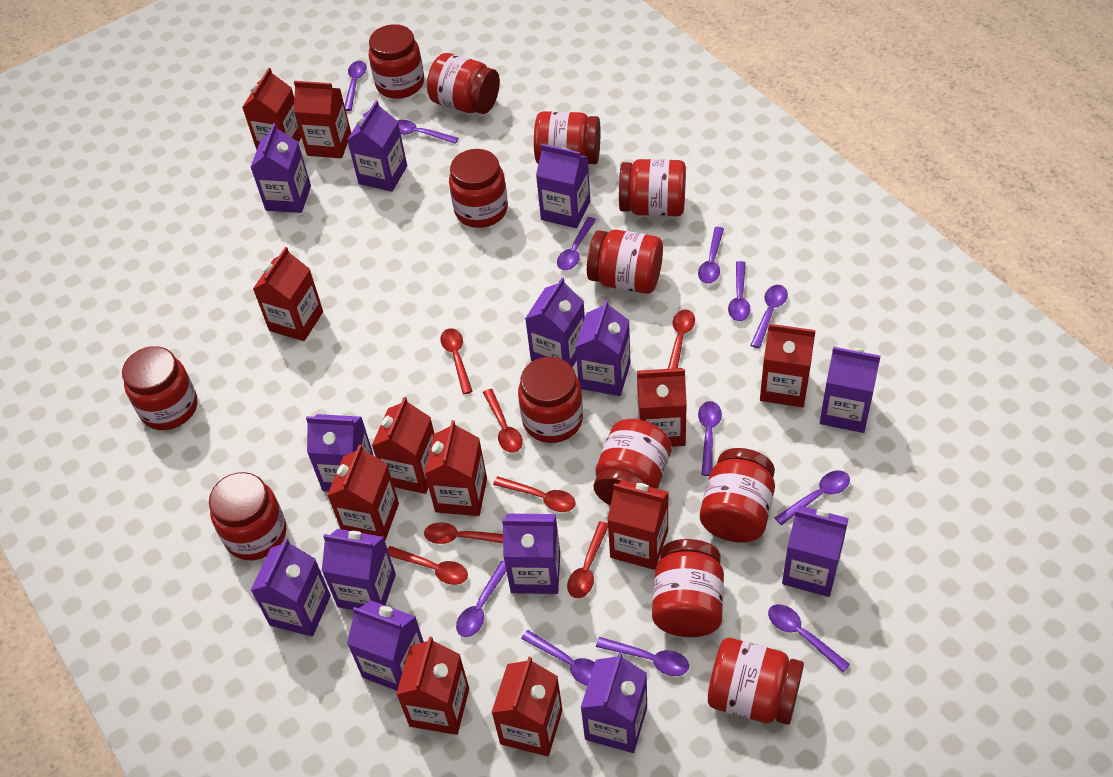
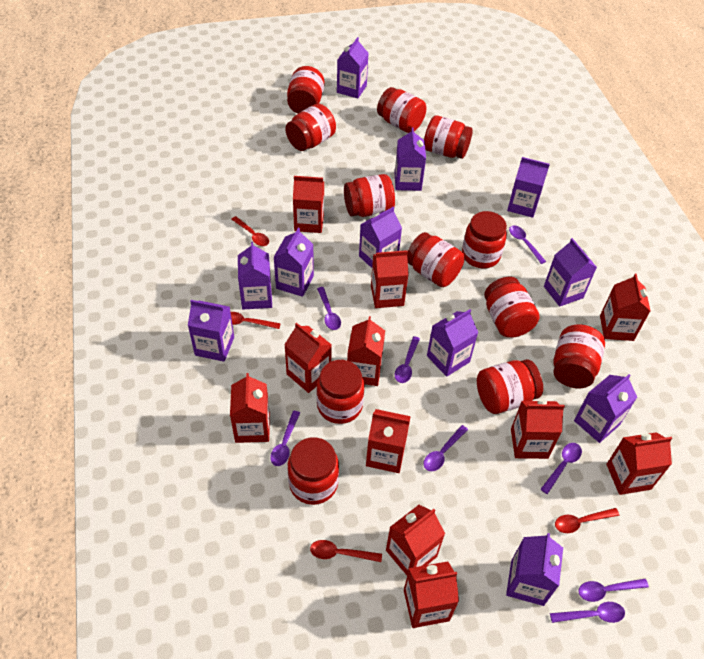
purple carton: [251,123,311,213] [251,538,331,637] [306,414,374,492] [322,529,396,610] [347,100,407,192] [347,600,424,691] [502,514,560,594] [525,277,585,367] [536,144,590,228] [575,300,631,396] [581,652,647,753] [782,505,849,597] [820,347,881,433] = 13 -> [188,300,234,362] [238,242,272,309] [274,228,314,297] [337,37,368,98] [359,207,402,268] [395,127,426,191] [427,309,478,377] [506,533,563,606] [507,157,550,218] [544,238,597,307] [574,374,637,443] = 11
purple spoon: [345,61,367,111] [397,120,458,144] [456,561,506,637] [521,630,595,686] [557,217,596,270] [596,637,689,676] [698,227,724,283] [698,401,722,476] [728,261,751,321] [750,285,788,348] [768,604,850,672] [775,471,850,525] = 12 -> [270,411,300,466] [317,287,341,330] [395,336,420,383] [424,425,468,471] [509,226,546,264] [540,443,582,494] [550,602,625,623] [578,579,649,602] = 8
red jar: [122,346,197,430] [209,472,286,560] [369,24,424,99] [427,53,500,114] [449,149,508,228] [518,357,583,443] [534,111,600,164] [587,230,663,294] [593,419,672,505] [619,159,686,217] [652,539,724,637] [700,448,775,543] [708,638,804,725] = 13 -> [285,104,336,151] [287,66,325,114] [288,437,339,505] [316,360,364,424] [344,174,395,217] [377,87,426,133] [407,232,465,287] [424,115,473,159] [462,211,507,268] [477,359,543,414] [484,277,539,338] [554,324,605,388] = 12
red spoon: [388,546,468,585] [424,522,503,544] [440,328,473,394] [483,389,523,453] [493,476,576,512] [567,521,608,598] [668,310,695,369] = 7 -> [231,216,269,246] [231,312,281,329] [310,540,382,562] [555,508,619,533] = 4

